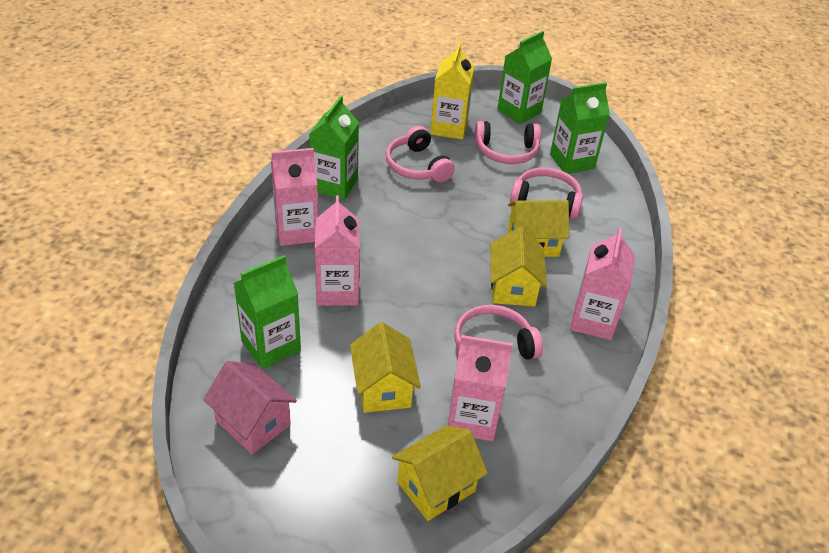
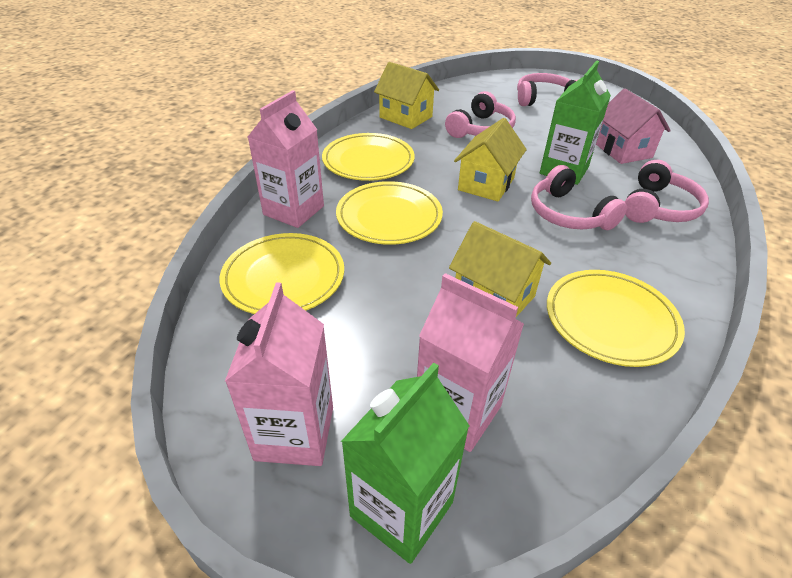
green carton: [234,255,301,369] [309,96,359,200] [497,31,552,124] [550,82,610,174] = 4 -> [341,363,470,564] [540,60,611,185] = 2
pink carton: [271,148,318,246] [315,195,360,306] [448,335,513,441] [570,227,636,340] = 4 -> [225,282,333,466] [248,90,324,228] [417,273,524,452] = 3
yellow carton: [430,43,474,140] = 1 -> none = 0
yellow house: [350,322,421,413] [392,426,488,521] [490,227,547,307] [508,200,569,257] = 4 -> [374,62,439,129] [449,221,551,317] [454,118,527,202] = 3
yellow plate: none = 0 -> [220,233,344,314] [322,133,415,181] [336,181,443,245] [547,270,685,367] = 4

